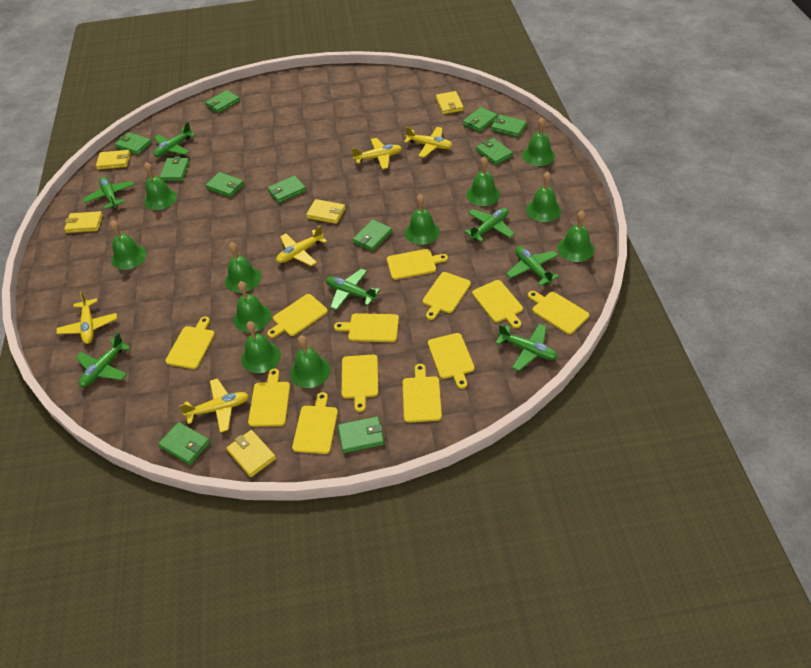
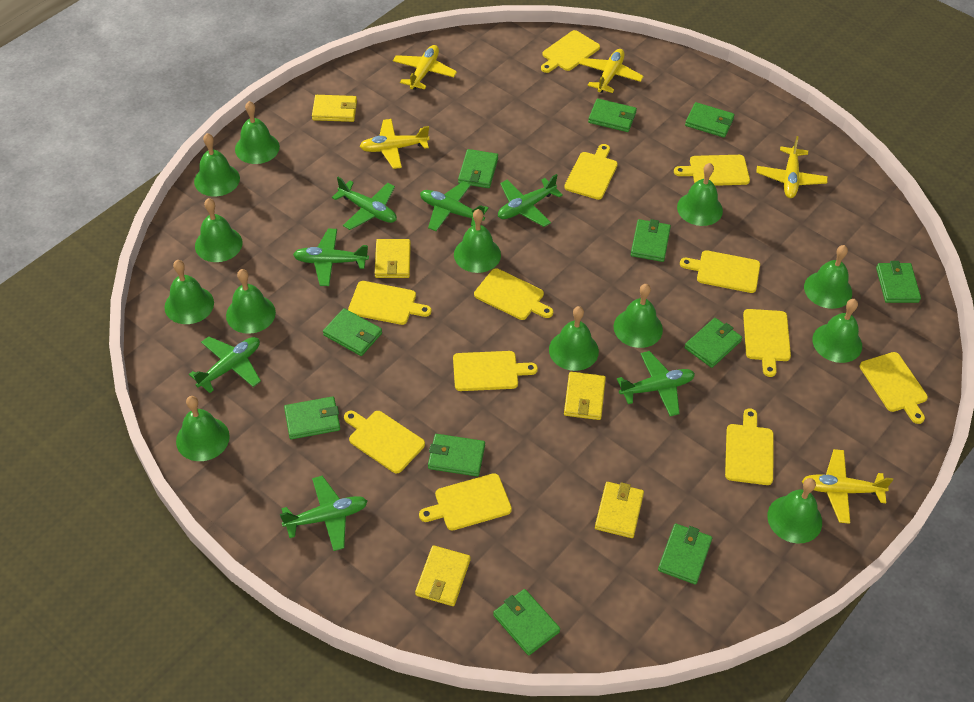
green bell: [110,221,147,270] [144,162,177,210] [225,242,261,293] [233,281,271,332] [241,321,281,373] [290,336,330,388] [405,194,440,245] [466,157,500,206] [522,117,555,166] [526,172,561,222] [558,211,594,262] = 11 -> [164,260,214,324] [176,396,230,461] [194,133,240,196] [195,198,242,262] [226,269,276,334] [235,101,280,164] [454,209,501,273] [549,306,599,371] [614,284,663,348] [677,163,723,226] [767,478,822,544] [804,245,852,309] [812,299,862,363] = 13

